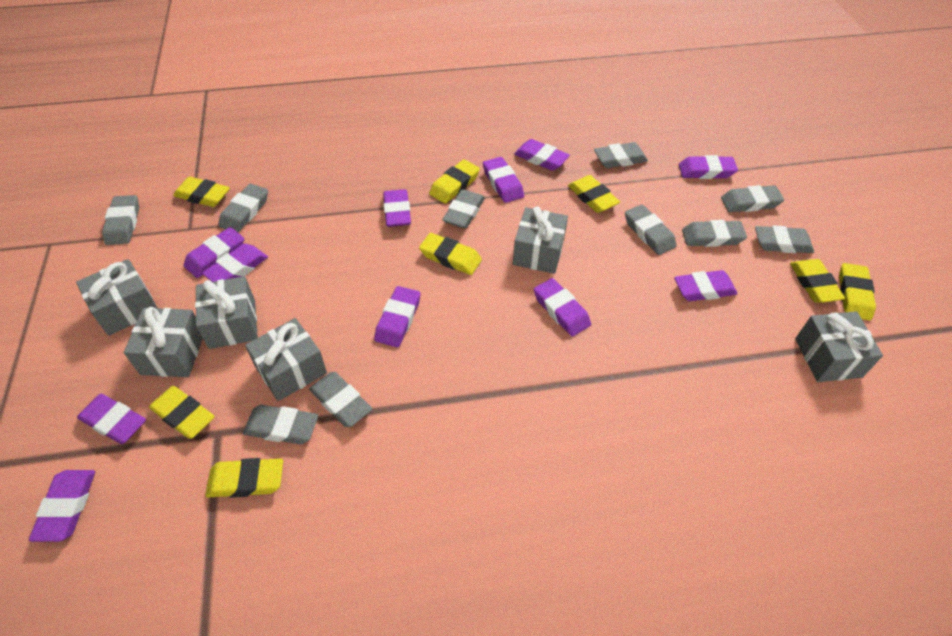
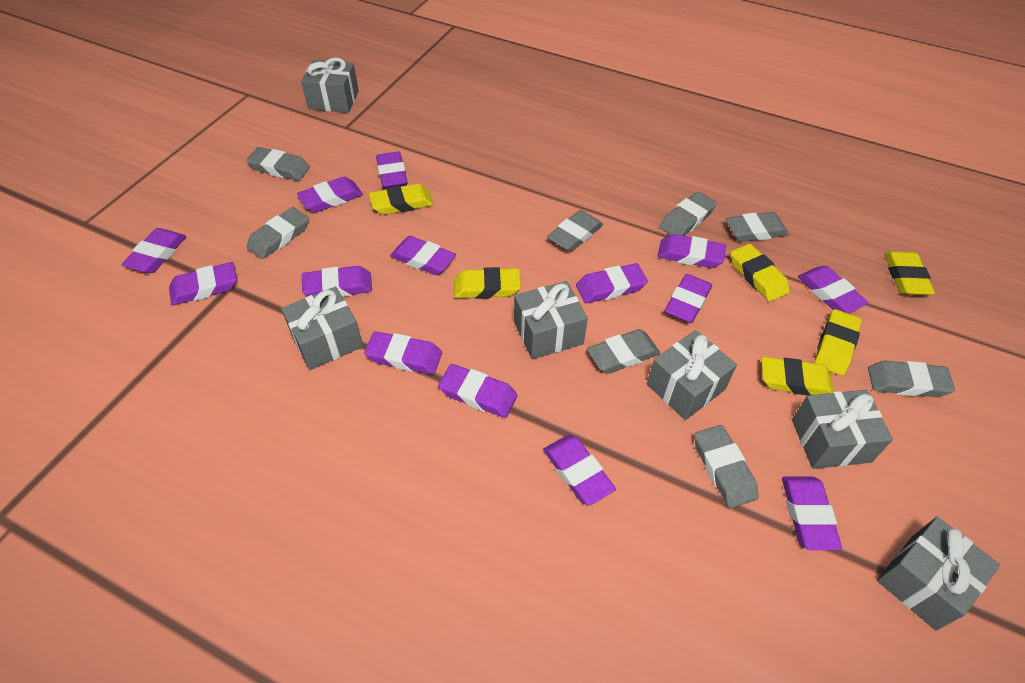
grey eraser: [102,195,139,245] [219,184,268,232] [243,405,318,444] [309,372,372,427] [442,189,485,228] [594,142,648,168] [625,204,677,255] [682,220,747,247] [721,185,784,212] [755,225,814,253] = 10 -> [246,147,310,181] [247,207,309,259] [547,210,603,252] [587,329,660,374] [659,192,717,236] [694,425,759,508] [725,212,789,242] [868,360,955,397] = 8
purple eraser: [29,470,95,542] [77,394,146,444] [184,227,244,278] [202,244,268,282] [374,286,420,347] [383,189,411,227] [483,157,524,203] [514,139,570,171] [534,278,591,337] [674,270,738,301] [679,155,738,179] = 11 -> [121,228,187,273] [169,262,237,306] [297,177,363,212] [302,266,372,297] [364,331,442,374] [376,151,407,189] [390,236,456,275] [438,364,517,418] [543,435,616,506] [576,263,648,303] [658,234,726,268] [665,274,712,323] [782,476,842,550] [798,266,868,313] = 14
yellow eraser: [149,386,214,439] [173,177,230,207] [205,458,283,498] [419,233,482,275] [429,160,480,204] [568,175,620,213] [790,259,845,303] [839,263,876,320] = 8 -> [369,184,433,215] [454,267,521,299] [731,244,790,302] [761,357,834,396] [814,309,862,376] [884,251,935,295] = 6

